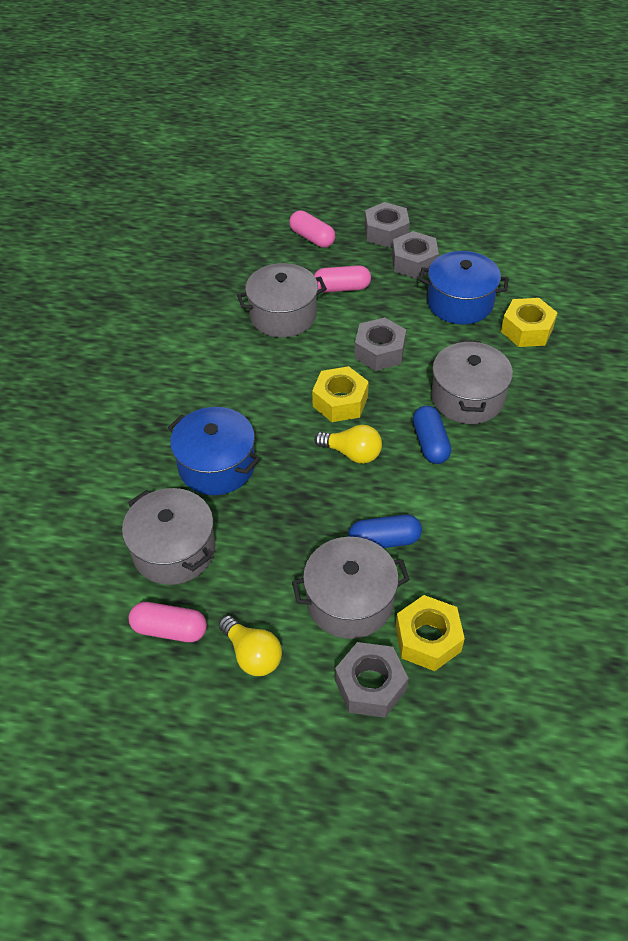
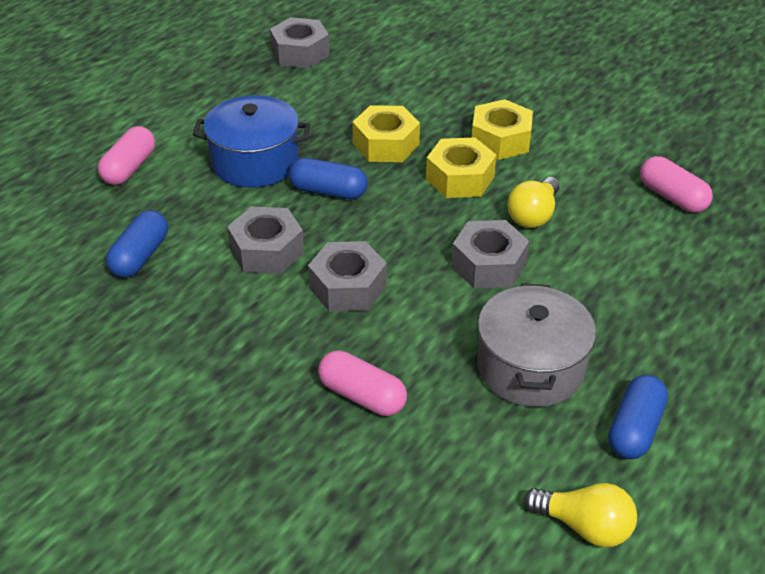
blue capsule: [348,514,422,548] [413,406,451,464] = 2 -> [106,210,168,278] [289,158,368,199] [608,375,668,459] = 3
blue pot: [168,407,260,495] [419,251,509,324] = 2 -> [193,95,310,188] = 1
grey pot: [122,488,215,585] [237,263,327,337] [292,537,410,639] [431,340,513,424] = 4 -> [477,283,596,407] = 1

